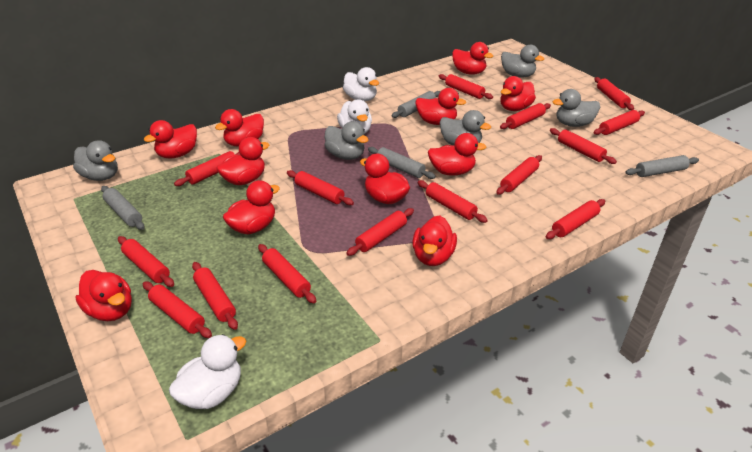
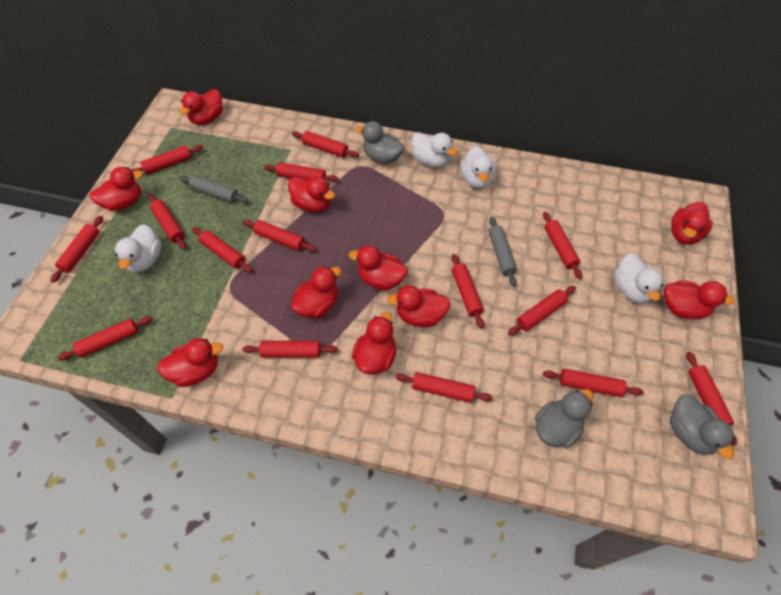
grey duck: [73,140,118,181] [325,121,368,160] [440,110,491,146] [501,45,544,78] [552,89,600,127] = 5 -> [356,121,404,164] [535,389,593,448] [669,394,735,459] = 3
grey rolling pin: [101,186,145,230] [368,147,436,179] [391,91,441,118] [625,155,699,177] = 4 -> [179,175,249,203] [489,217,517,287] = 2
red duck: [75,270,132,321] [144,120,197,158] [215,109,264,147] [216,137,269,185] [223,180,280,234] [360,154,410,204] [412,215,457,266] [416,88,466,125] [428,133,487,176] [452,42,493,75] [500,76,536,111] = 11 -> [89,167,143,211] [157,338,223,387] [180,89,223,125] [288,176,335,212] [291,266,342,318] [349,245,408,290] [352,312,396,375] [387,285,451,327] [664,281,735,320] [671,202,713,245] = 10
white duck: [169,334,247,409] [337,99,372,134] [343,67,379,101] = 3 -> [115,224,161,273] [412,132,457,168] [461,146,496,189] [614,253,663,303] = 4

